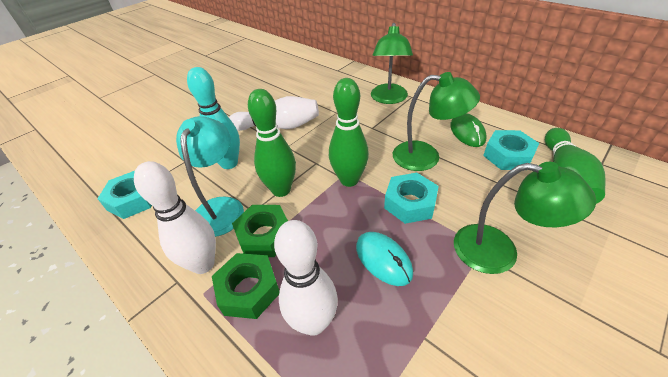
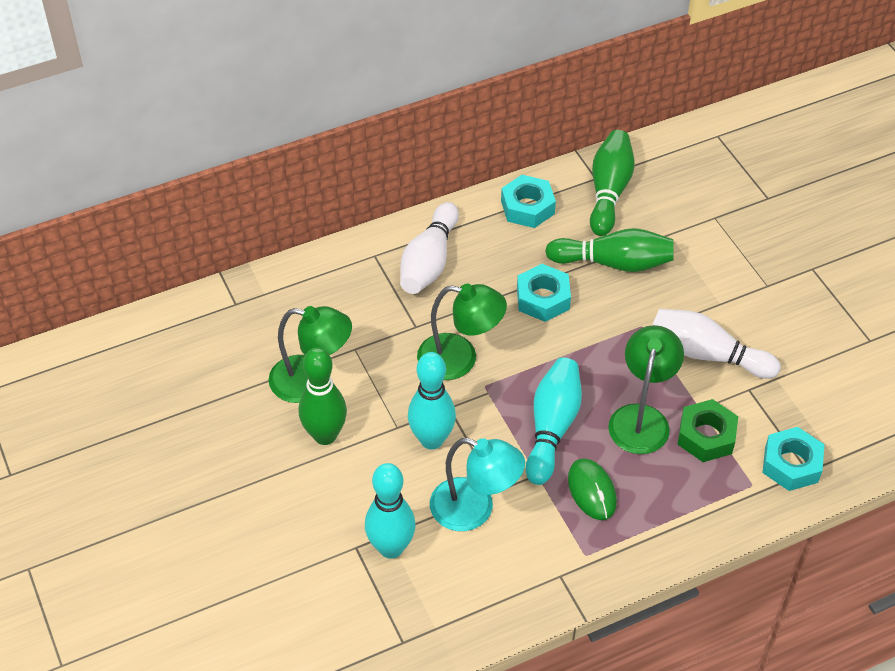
green nut: [212,253,280,319] [232,205,288,257] = 2 -> [677,399,738,462] = 1
turquoise bowling pin: [187,67,240,169] = 1 -> [365,463,416,559] [408,352,456,450] [526,358,582,485] = 3
turquoise mouse: [356,232,413,286] = 1 -> none = 0
white bowling pin: [134,161,216,274] [229,96,319,131] [274,220,338,336] = 3 -> [400,202,459,294] [652,309,781,379] = 2

